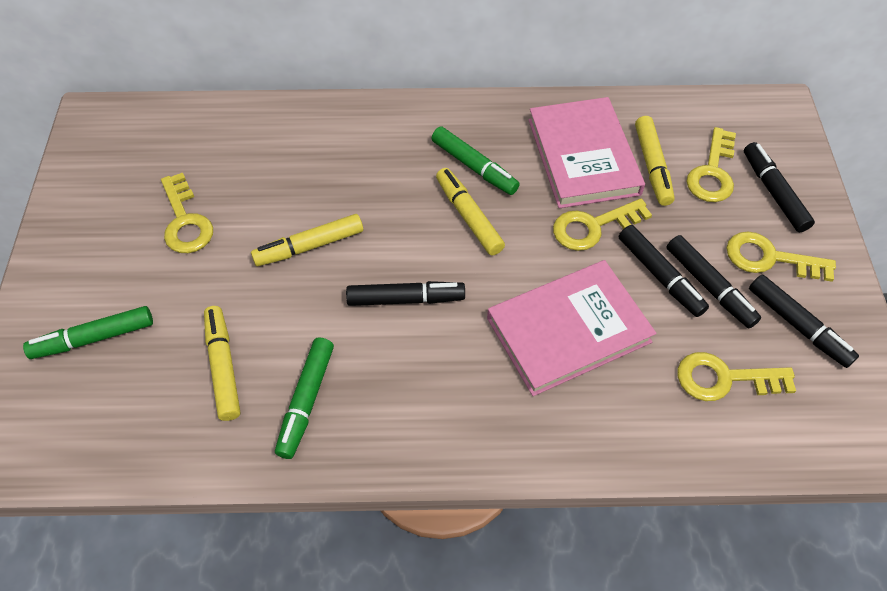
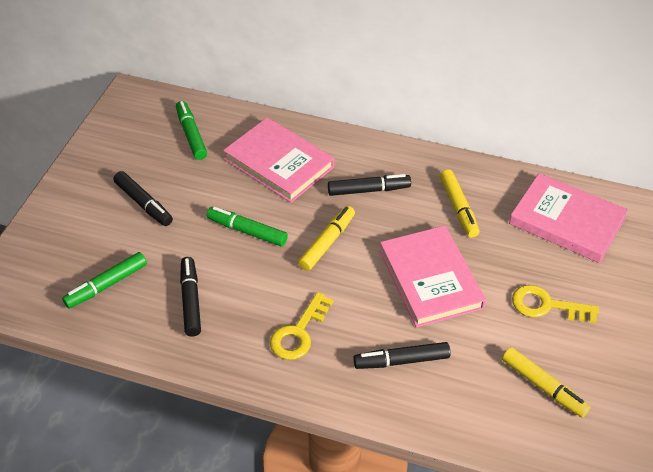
black marker: [346,281,465,306] [619,225,709,317] [666,235,761,328] [744,142,815,232] [749,274,859,368] = 5 -> [113,171,173,226] [180,257,201,336] [328,174,411,196] [354,342,451,369] = 4
pink book: [487,260,656,396] [529,97,645,208] = 2 -> [223,117,334,203] [380,226,486,328] [509,173,628,263] = 3
yellow key: [161,173,213,253] [553,198,652,251] [677,352,796,401] [686,127,736,202] [727,232,836,282] = 5 -> [270,292,333,360] [512,285,599,323] = 2
yellow marker: [204,306,240,421] [251,214,363,266] [436,168,505,255] [635,116,675,206] = 4 -> [298,206,355,271] [440,169,480,238] [502,347,590,418] = 3

